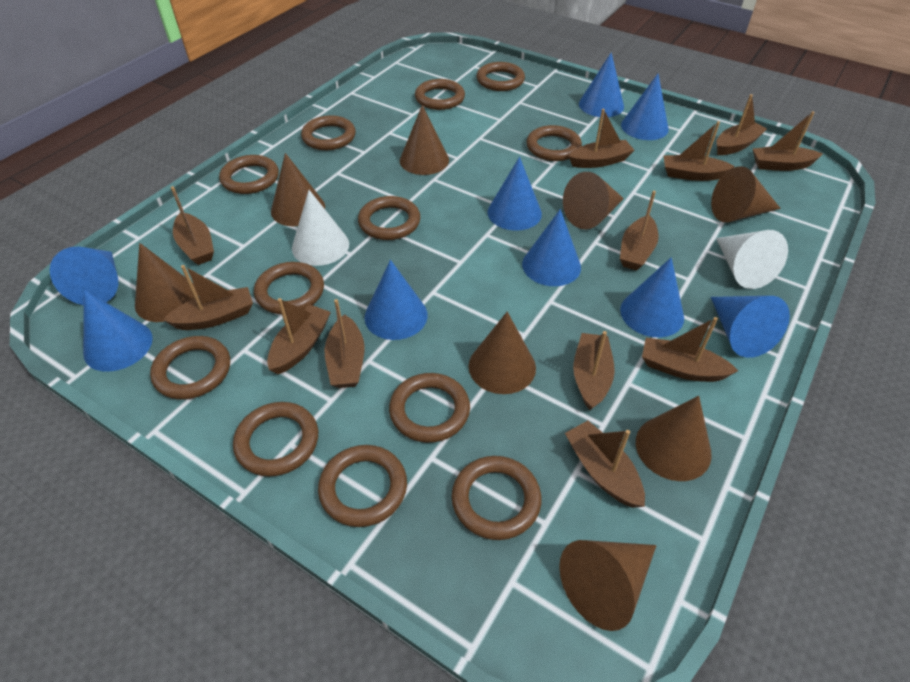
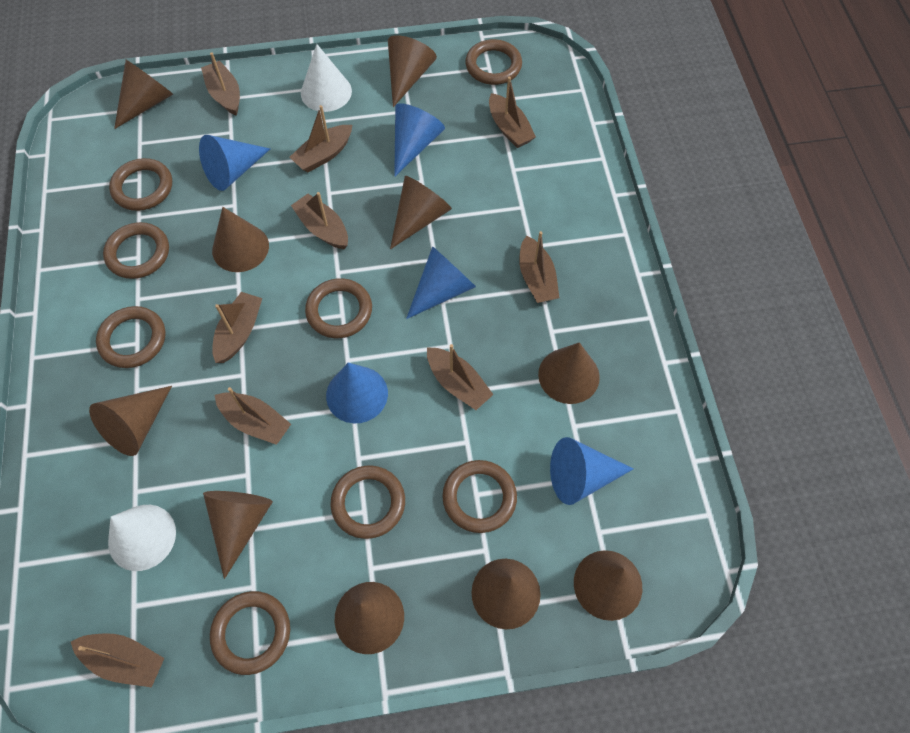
blue cone: [50,247,118,305] [83,290,153,372] [365,260,428,340] [487,157,542,231] [522,209,581,286] [579,52,624,117] [620,257,684,338] [621,74,669,140] [711,296,790,358] = 9 -> [199,135,270,191] [326,363,388,423] [394,103,445,177] [406,246,476,319] [550,437,633,505] = 5
brown boat: [163,265,253,330] [171,186,214,265] [267,298,331,374] [325,299,365,388] [565,421,645,508] [568,109,635,168] [573,331,615,410] [620,191,659,271] [642,317,738,382] [663,121,735,181] [717,94,767,155] [753,111,823,171] = 12 -> [71,633,164,687] [201,52,240,116] [212,292,262,363] [215,387,291,445] [290,105,352,172] [291,192,348,249] [427,344,494,410] [489,77,536,148] [519,231,560,303] = 9
brown cone: [135,243,199,322] [271,153,325,226] [400,105,449,175] [468,312,536,394] [559,540,656,631] [563,172,624,229] [636,396,712,481] [711,166,781,222] = 8 -> [89,386,172,456] [114,60,173,129] [203,491,273,579] [212,207,269,272] [335,582,404,654] [388,35,437,107] [390,176,452,249] [471,559,541,629] [538,342,600,404] [574,550,642,621] = 10
brown ring: [150,336,230,399] [219,155,279,194] [233,402,318,477] [254,262,324,314] [301,115,356,150] [318,445,407,527] [358,196,420,240] [389,373,470,443] [415,79,465,110] [452,456,541,540] [476,62,525,91] [526,125,582,161] = 12 -> [96,306,166,368] [103,222,169,279] [109,158,172,211] [210,591,290,675] [305,278,372,338] [330,465,405,539] [442,460,517,533] [465,39,522,85] = 8

